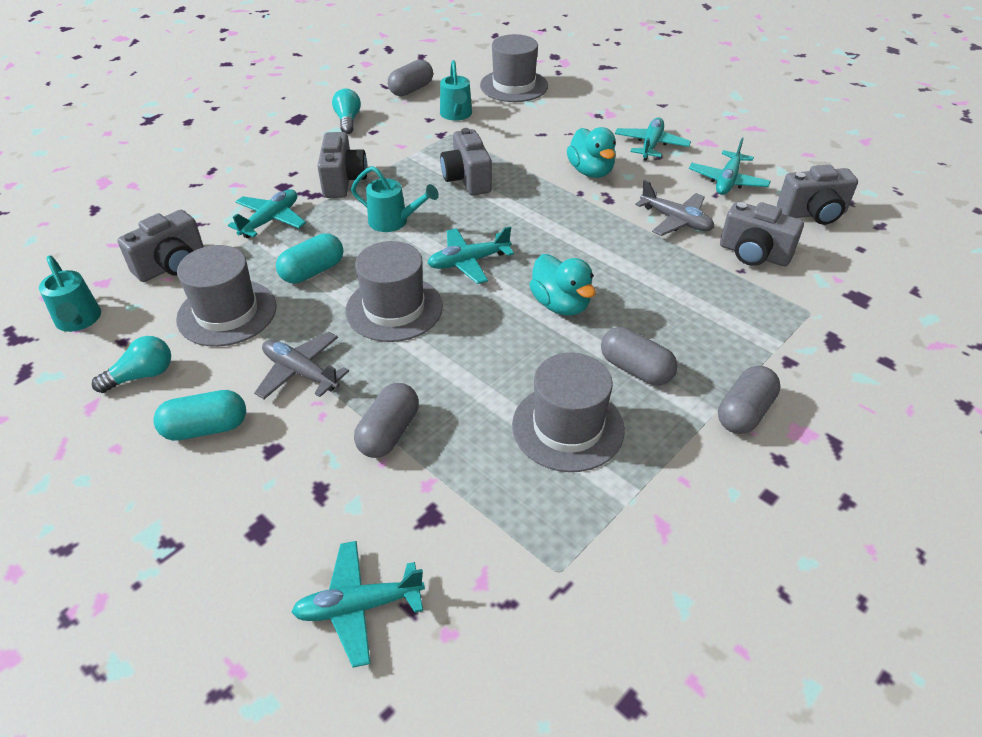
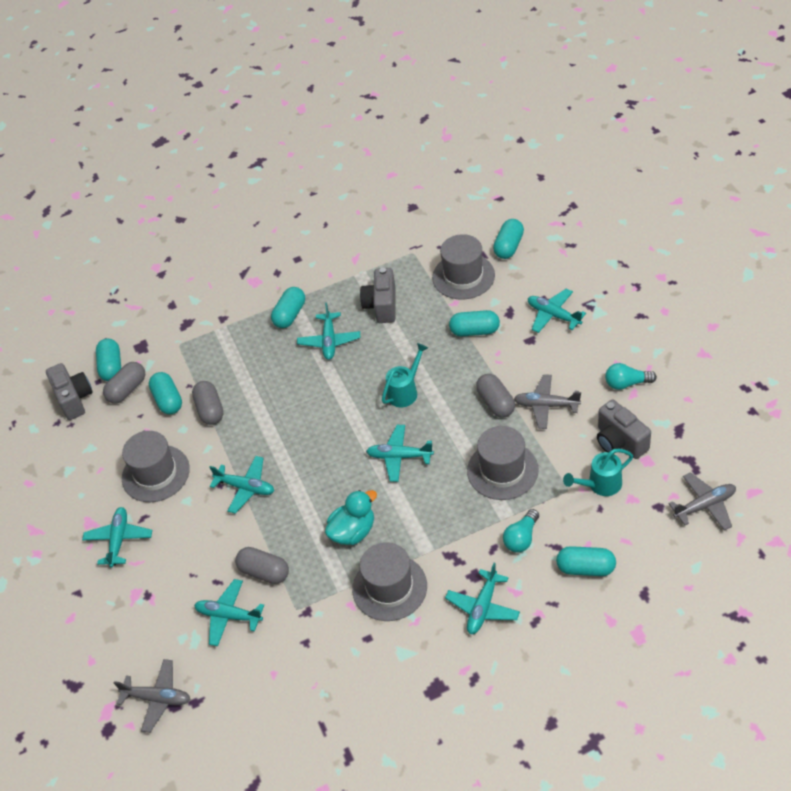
grey camera: [117,210,204,282] [317,132,367,198] [440,128,492,195] [720,201,804,266] [777,165,858,225] = 5 -> [46,363,93,420] [360,268,395,323] [597,400,651,459] = 3
grey plane: [254,332,349,399] [635,180,714,236] = 2 -> [114,659,190,733] [514,374,581,429] [669,472,736,530] = 3
turquoise capsule: [153,390,246,441] [276,233,343,283] = 2 -> [96,338,121,381] [149,372,182,414] [271,287,305,328] [449,310,500,336] [493,219,524,259] [556,546,616,576] = 6
turquoise duck: [529,254,596,316] [567,127,616,178] = 2 -> [325,490,377,545] = 1
turquoise plane: [228,189,306,238] [291,541,425,668] [427,226,514,284] [615,118,691,161] [689,138,771,195] = 5 -> [82,507,152,568] [194,579,264,646] [209,456,274,514] [297,303,360,360] [366,425,434,482] [445,563,520,634] [528,289,586,333] = 7
turquoise watering can: [39,256,101,332] [351,166,439,232] [440,60,472,121] = 3 -> [382,343,428,407] [563,449,633,496] = 2

